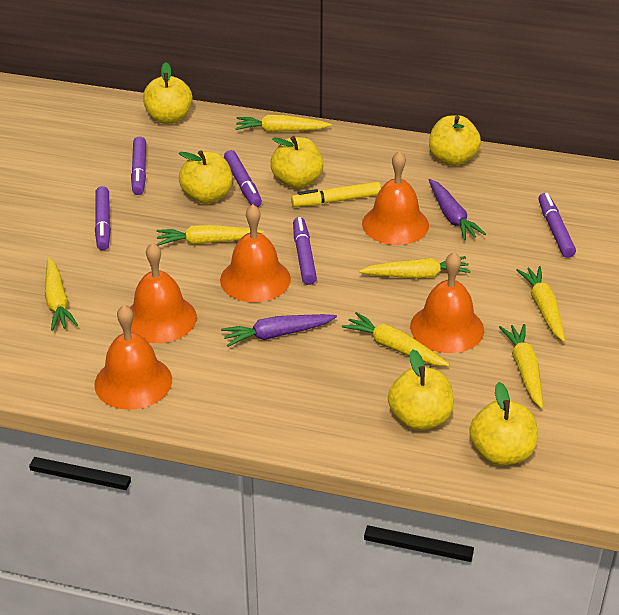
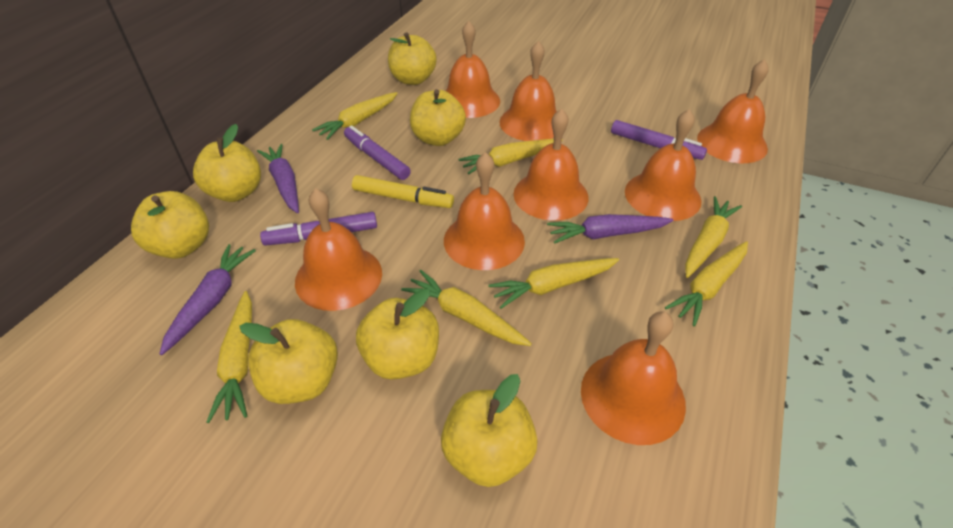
orange bell: [94,305,172,410] [130,242,197,343] [220,204,291,302] [362,150,429,245] [410,252,484,353] = 5 -> [295,188,382,311] [444,152,525,270] [446,21,500,118] [499,40,557,141] [513,108,589,221] [581,311,686,445] [625,109,701,221] [697,59,769,163] = 8
purple carrot: [221,314,337,347] [429,179,486,240] = 2 -> [159,244,256,355] [257,144,299,213] [547,214,673,244] = 3
purple marker: [95,186,111,250] [131,137,146,195] [224,150,262,207] [293,217,317,285] [538,193,576,258] = 5 -> [260,212,377,246] [344,125,411,180] [611,120,707,160] = 3
yellow apple: [143,62,193,124] [179,150,232,204] [270,136,323,189] [388,350,454,430] [429,115,481,166] [469,382,537,466] = 6 -> [131,191,209,259] [193,124,261,202] [239,319,338,404] [356,289,439,380] [388,32,437,85] [410,89,466,146] [441,374,538,487] = 7

